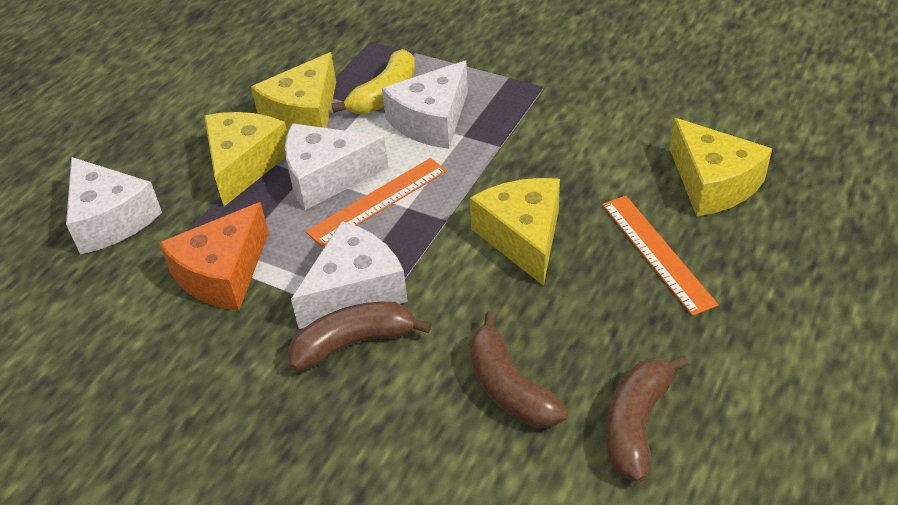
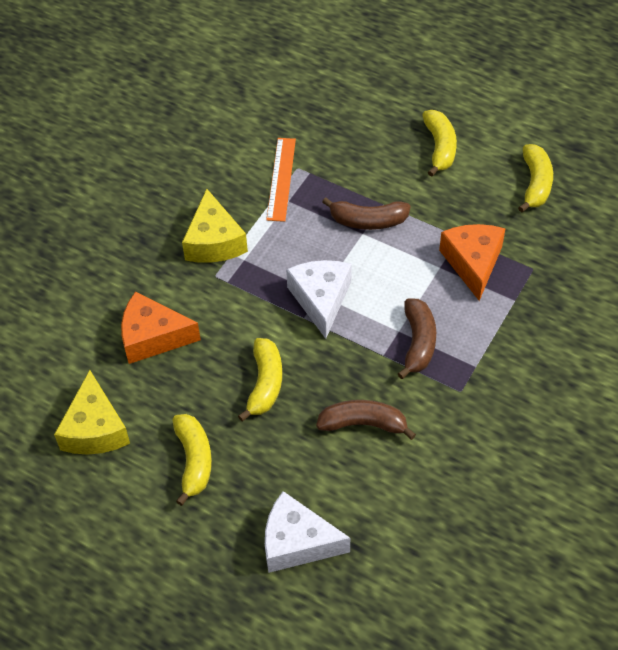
orange cheese: [159,202,269,311] = 1 -> [121,292,201,364] [439,224,506,301] = 2
orange ruler: [305,158,447,247] [602,196,718,316] = 2 -> [266,138,296,222] = 1
white cheese: [66,157,162,255] [285,123,388,210] [291,221,408,329] [382,60,468,149] = 4 -> [265,491,350,573] [286,260,352,339] = 2
yellow banana: [332,49,415,114] = 1 -> [172,414,212,506] [238,338,282,422] [422,110,457,177] [518,144,553,212] = 4
yellow cheese: [204,112,287,206] [251,52,336,133] [470,178,560,286] [670,118,772,216] = 4 -> [54,370,130,454] [182,189,248,263] = 2

